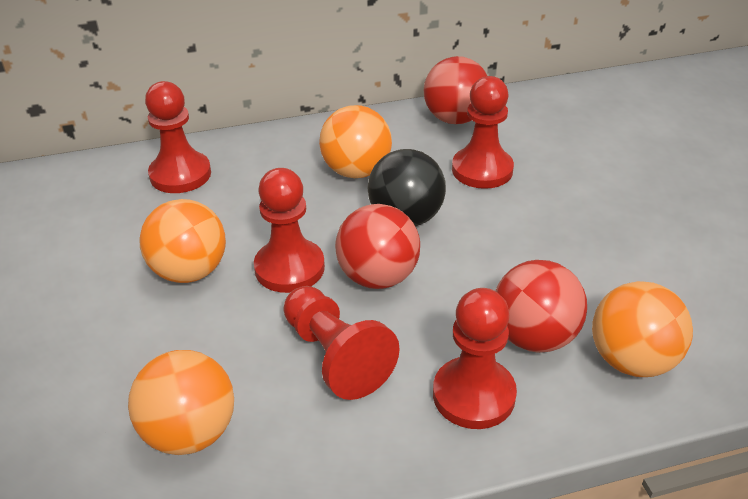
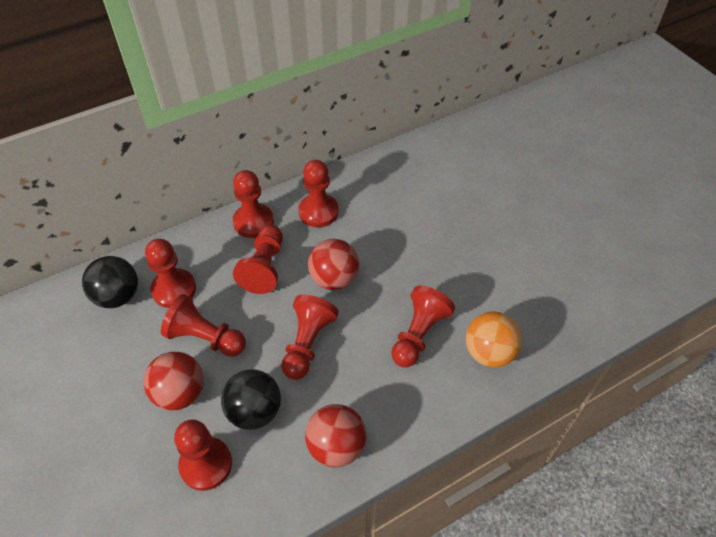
black ball: [367,149,446,226] = 1 -> [82,256,138,308] [221,369,281,430] = 2
orange ball: [128,350,234,455] [139,199,226,283] [319,105,392,178] [592,281,693,377] = 4 -> [466,311,523,367] = 1
red pawn: [145,81,211,193] [254,168,325,293] [284,286,400,400] [433,288,517,429] [452,76,514,189] = 5 -> [145,239,196,308] [161,294,246,357] [174,419,232,491] [233,170,274,238] [233,225,283,294] [281,295,339,380] [298,160,339,227] [391,285,455,367] = 8

